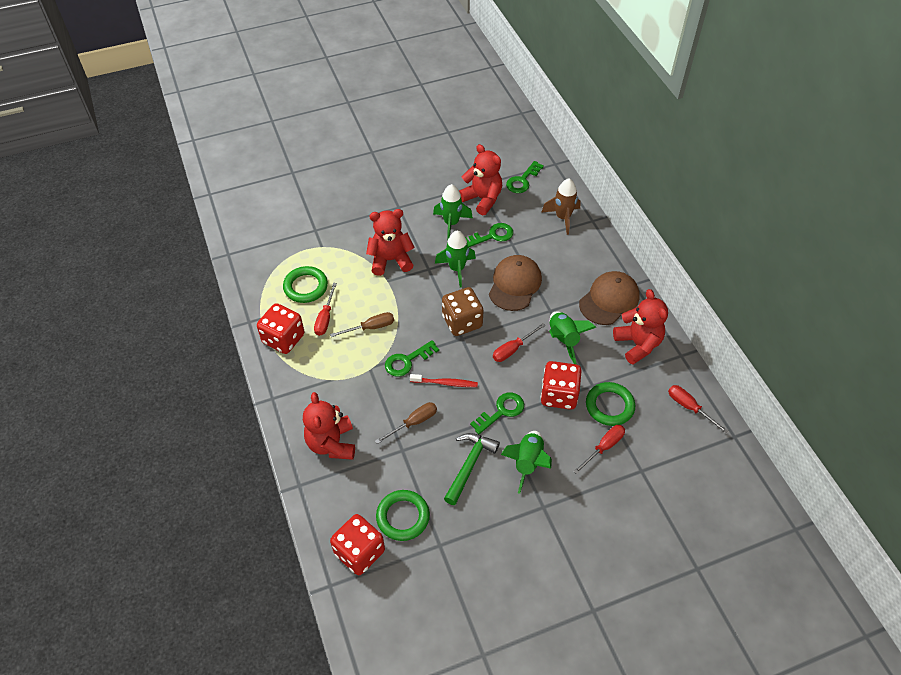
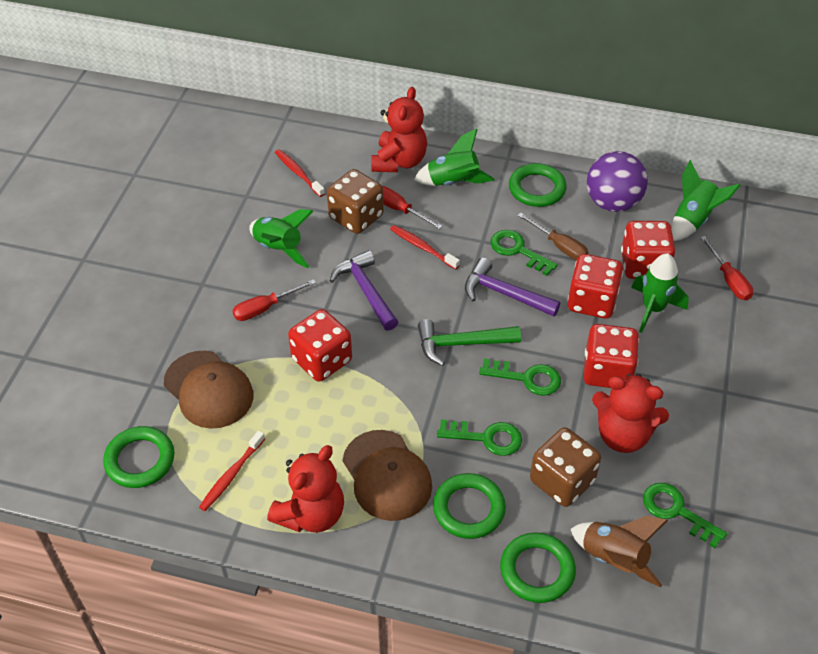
brown dice: [442,287,484,336] = 1 -> [327,169,384,234] [530,427,601,507] = 2
brown screwdriver: [330,312,394,337] [375,402,437,444] = 2 -> [517,213,588,260] = 1
green ring: [283,266,328,303] [376,490,430,541] [586,382,635,426] = 3 -> [103,426,174,488] [433,473,506,539] [500,532,576,603] [509,163,567,207] = 4
purple ball: none = 0 -> [587,151,648,212] = 1
purple hammer: none = 0 -> [330,250,398,331] [465,257,560,317] = 2
red dice: [257,303,305,354] [330,514,385,575] [541,361,582,410] = 3 -> [288,309,352,382] [567,254,623,319] [583,324,639,388] [621,221,675,279] = 4
red screwdriver: [314,283,337,336] [493,323,546,362] [573,425,625,474] [668,385,729,434] = 4 -> [232,279,316,321] [382,186,443,229] [700,236,753,300] = 3
red teddy bear: [303,392,355,460] [366,209,415,276] [459,144,502,215] [613,289,668,365] = 4 -> [267,445,344,533] [371,87,427,172] [592,374,669,453] = 3
red toothbrush: [410,374,478,387] = 1 -> [199,431,265,511] [275,149,325,197] [390,225,460,269] = 3

